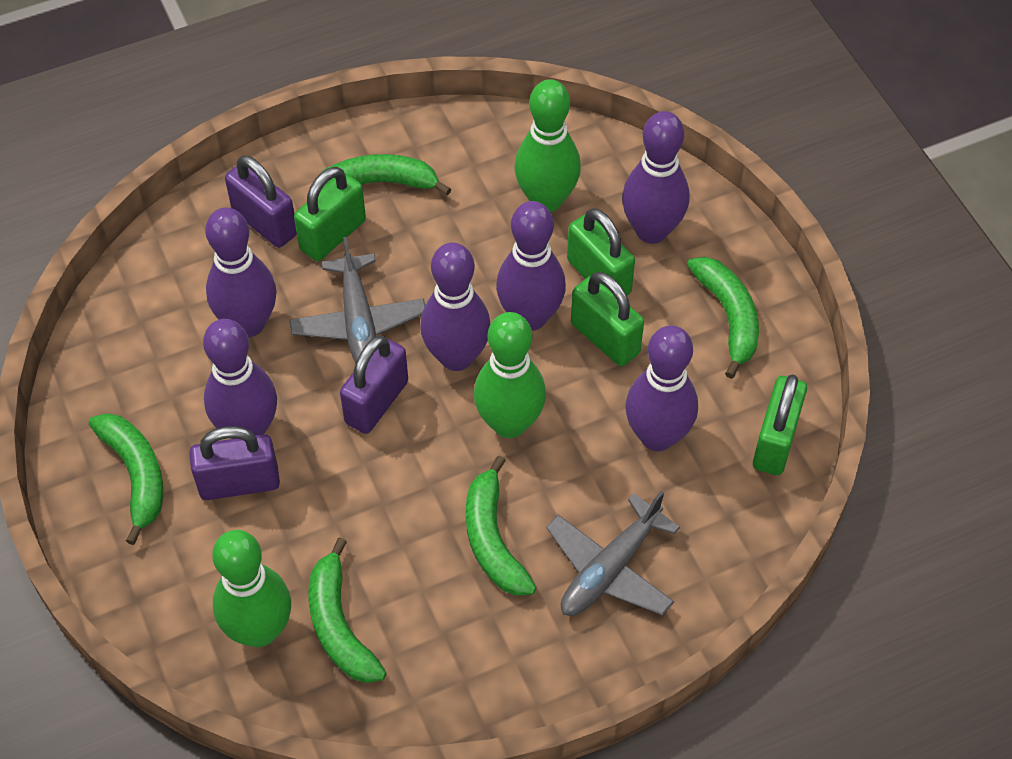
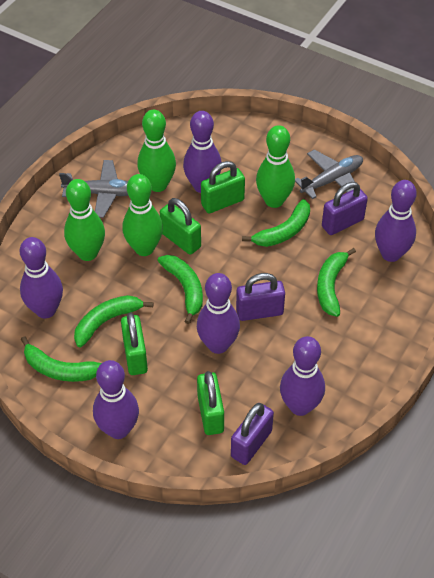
green bowling pin: [212,530,291,647] [474,312,546,438] [514,79,581,212] = 3 -> [64,179,105,261] [122,174,163,256] [137,110,176,192] [256,125,295,208] = 4

